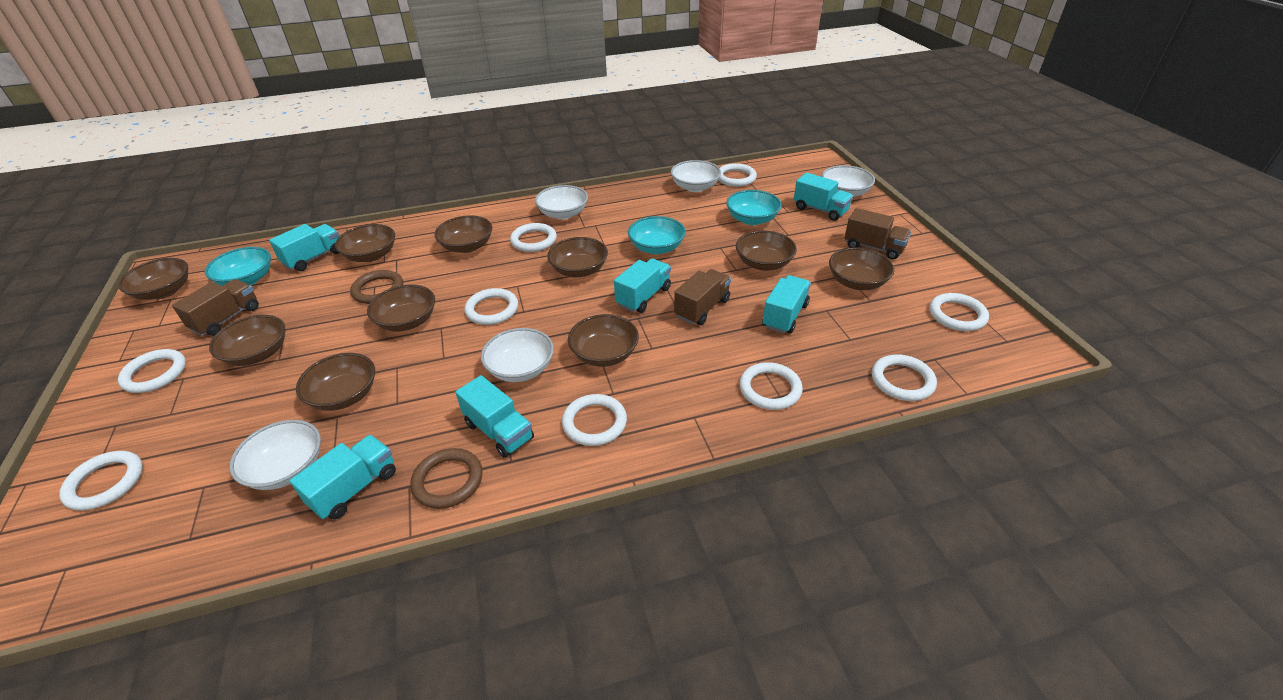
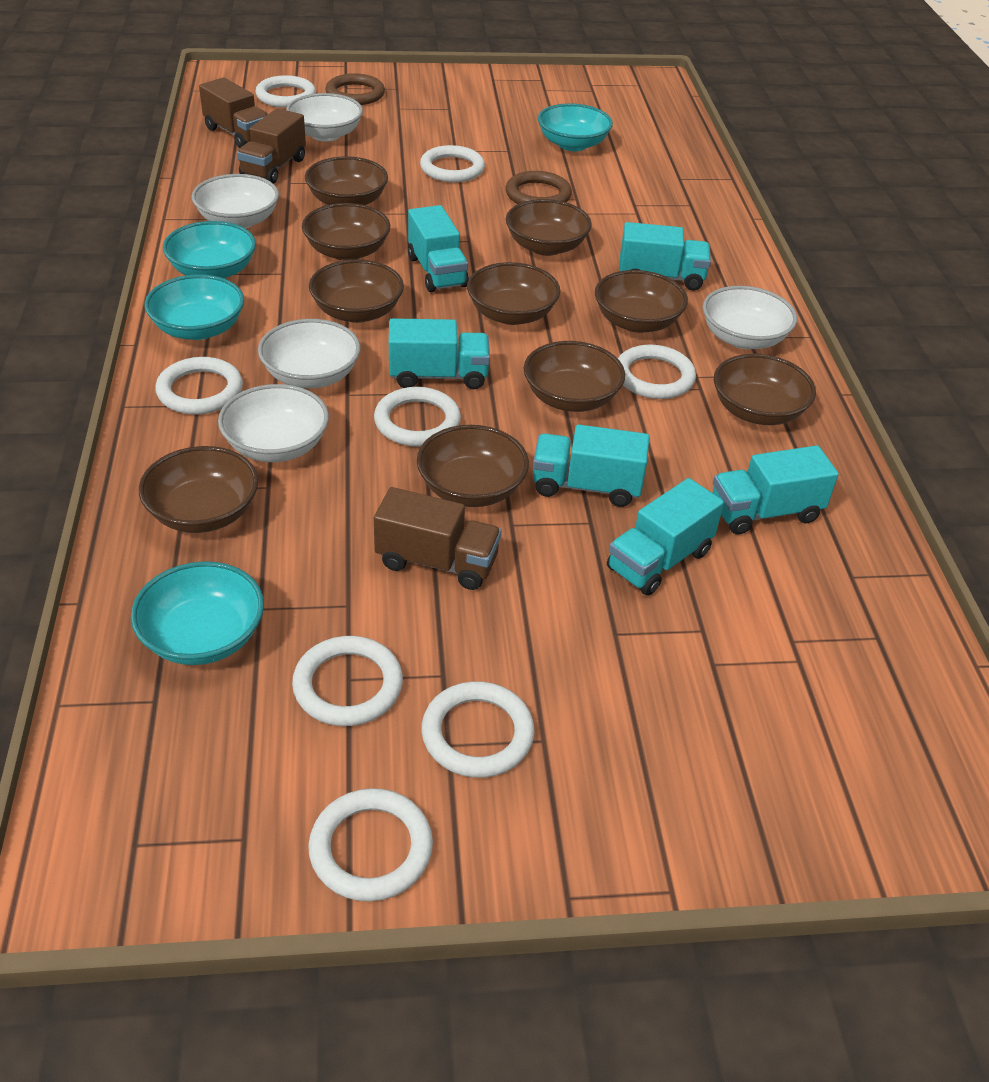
turquoise bowl: [205,247,271,286] [628,216,686,254] [726,190,782,225] = 3 -> [131,561,264,665] [144,274,244,340] [163,221,256,279] [538,103,613,151] = 4
white ring: [59,451,143,510] [118,349,186,393] [464,288,518,325] [510,223,557,252] [562,394,627,446] [718,163,757,187] [739,362,803,410] [872,354,937,401] [929,293,989,331] = 9 -> [155,357,243,414] [256,75,316,108] [292,636,403,726] [308,788,433,902] [374,387,461,447] [420,145,485,182] [421,681,534,778] [618,345,696,399] = 8

